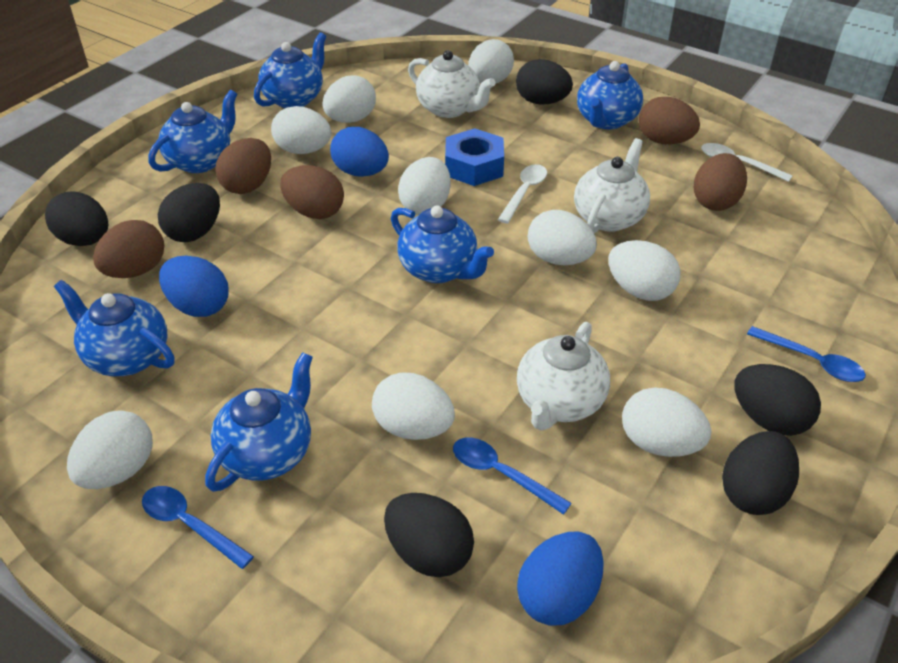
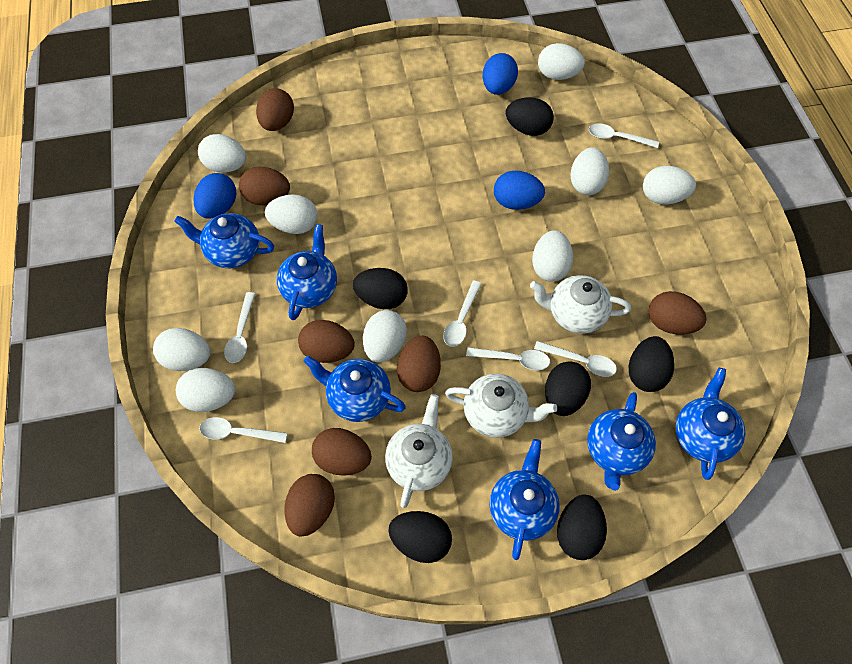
blue nut: [445,128,504,186] = 1 -> none = 0
blue spoon: [142,486,254,569] [453,437,572,515] [747,326,866,382] = 3 -> none = 0
brown egg: [93,220,164,278] [215,138,271,194] [280,165,344,219] [639,97,700,144] [694,153,747,211] = 5 -> [239,167,290,205] [256,88,294,131] [284,474,335,537] [298,320,355,363] [312,428,372,476] [397,336,441,392] [649,291,707,335] = 7
white spoon: [498,164,547,223] [701,143,793,182] = 2 -> [200,417,288,443] [224,292,255,363] [443,280,481,347] [466,347,550,370] [534,341,617,377] [589,123,659,148] = 6

